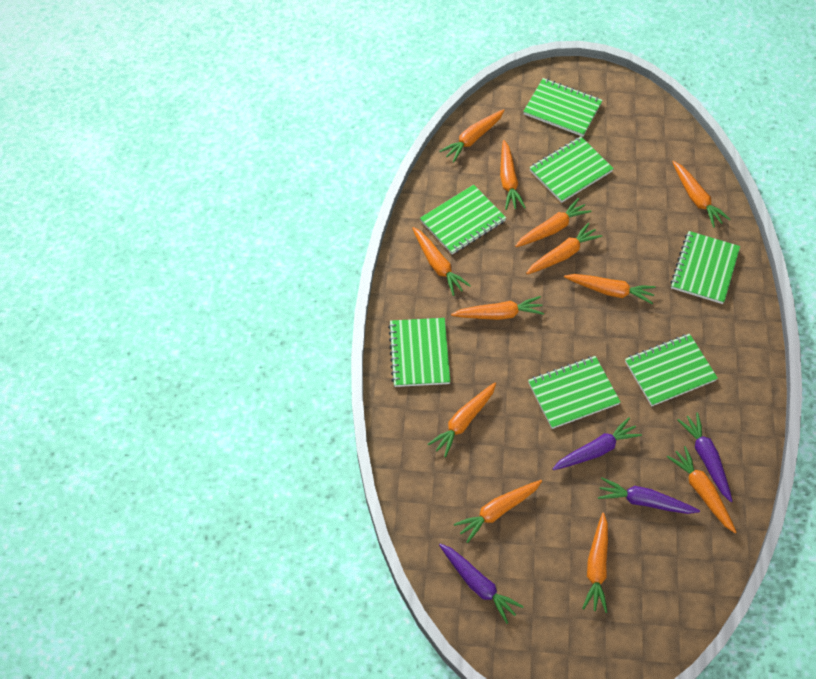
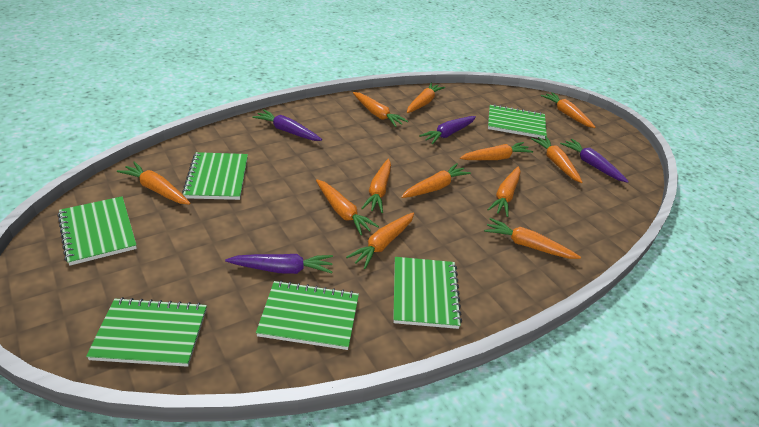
green notebook: [388,318,450,387] [420,185,506,254] [523,78,603,137] [528,356,620,429] [529,136,614,203] [625,334,718,406] [670,231,740,304] = 7 -> [58,196,137,266] [86,297,207,367] [182,152,248,200] [256,280,359,350] [393,257,462,329] [488,104,547,139] = 6

